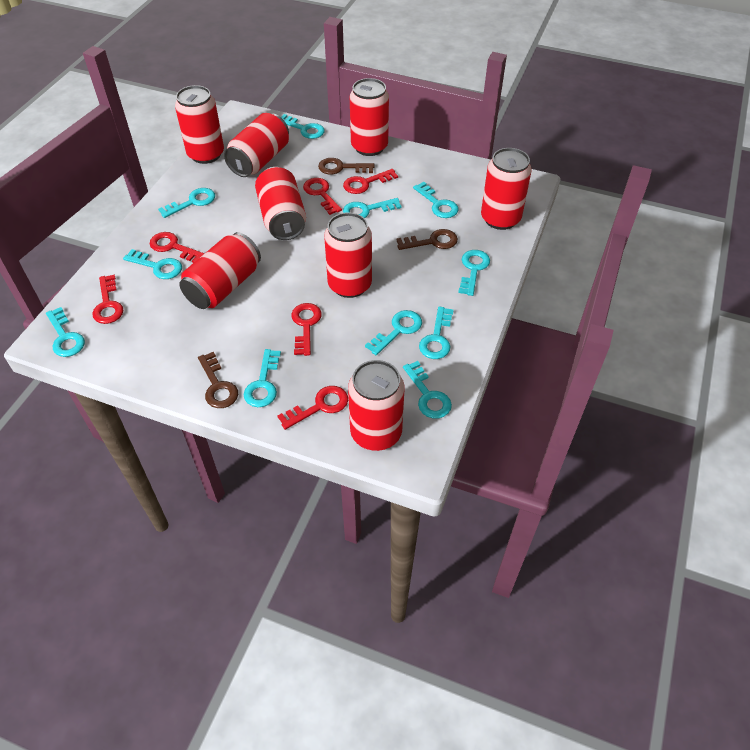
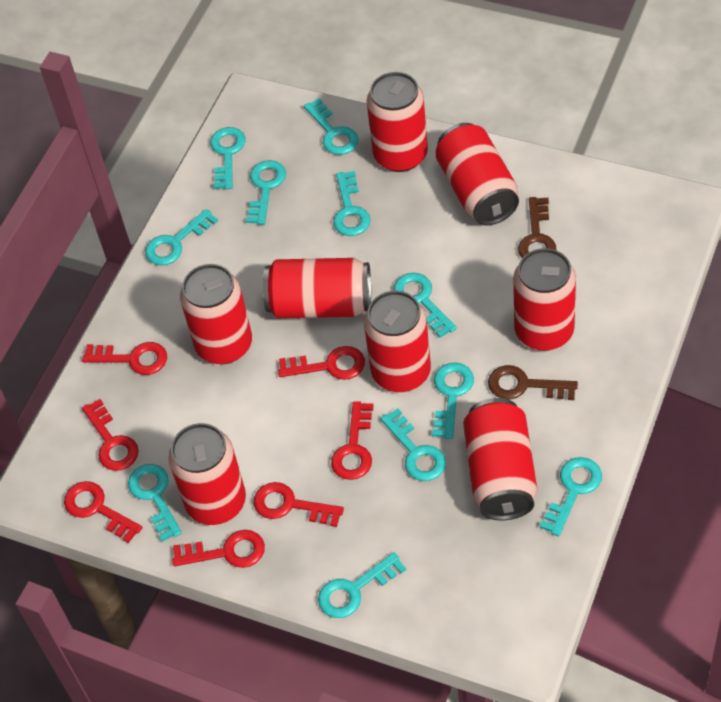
brown key: [198,352,238,408] [318,158,374,174] [396,229,458,250] = 3 -> [488,365,578,400] [518,197,556,258] = 2
red key: [92,275,123,324] [150,232,205,263] [278,386,348,430] [291,303,322,356] [303,178,342,215] [343,169,398,194] = 6 -> [64,481,142,543] [82,342,167,375] [82,399,139,471] [172,530,265,568] [253,482,344,527] [278,346,365,380] [331,401,373,480] = 7

